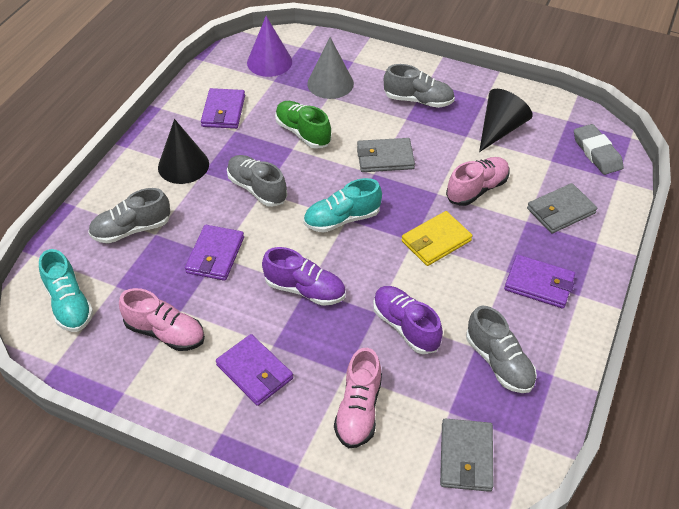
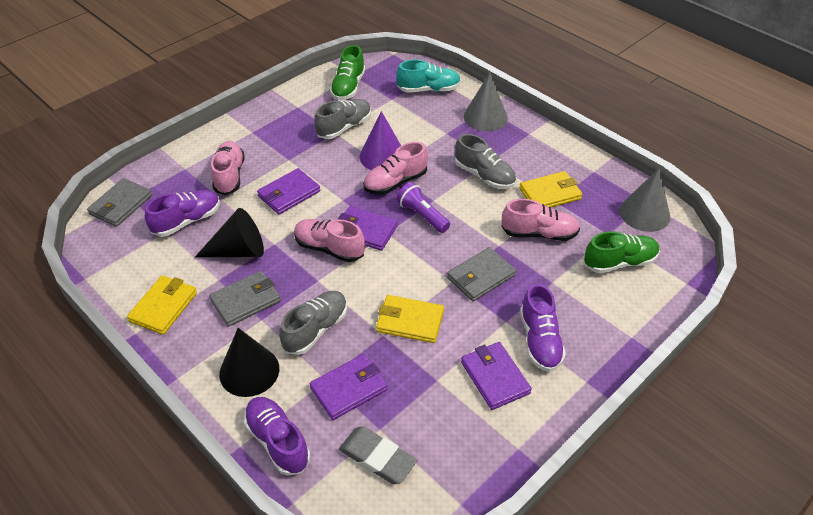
green shoe: [275,101,332,149] = 1 -> [330,45,365,100] [584,231,660,273] = 2
grey cone: [307,37,354,99] = 1 -> [464,73,508,131] [619,169,670,232] = 2
grey shoe: [88,188,170,244] [227,155,287,207] [384,64,455,108] [466,306,537,393] = 4 -> [279,291,347,355] [314,99,371,139] [455,134,516,189] = 3
pink shoe: [119,288,205,351] [334,348,382,448] [446,157,509,206] = 3 -> [211,141,245,195] [294,219,365,262] [363,142,428,194] [501,199,580,241] = 4
purple flashlight: none = 0 -> [396,182,450,233] = 1
purple shoe: [262,247,346,306] [373,286,443,354] = 2 -> [145,190,220,237] [244,397,310,476] [520,284,566,372] = 3
turquoise shoe: [39,249,93,332] [303,178,382,233] = 2 -> [396,60,461,93] = 1
yellow wallet: [402,211,472,266] = 1 -> [127,276,197,335] [376,295,444,343] [519,171,582,207] = 3

